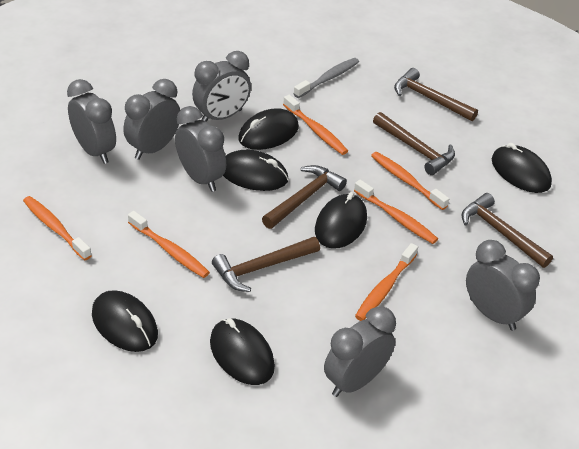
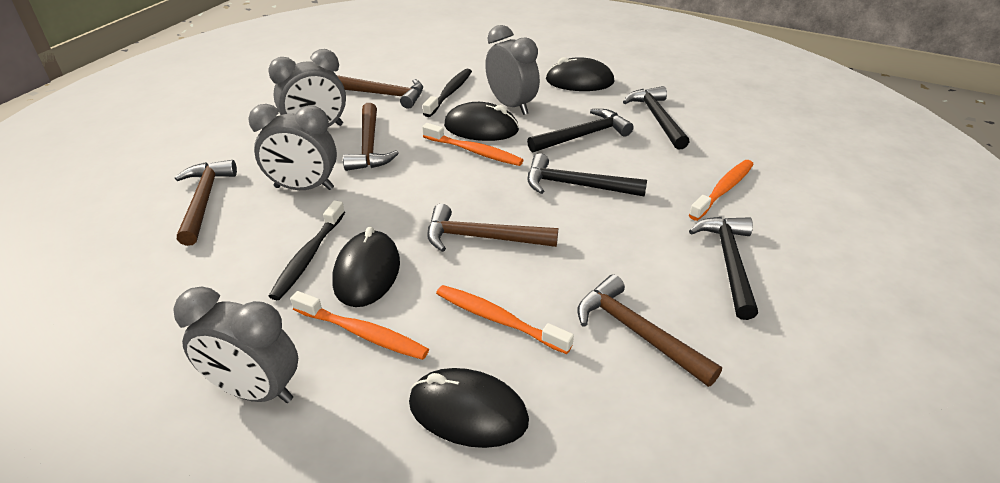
black hammer: none = 0 -> [527,109,634,153] [528,153,647,197] [623,86,689,150] [689,217,758,320] = 4
black mouse: [92,290,158,352] [210,318,275,385] [223,150,288,191] [238,108,299,150] [315,192,367,249] [492,143,552,193] = 6 -> [332,226,400,307] [409,368,529,448] [444,102,519,141] [546,57,614,91] = 4
black toothbrush: none = 0 -> [269,200,345,300] [423,69,472,117] = 2
grey clock: [67,79,116,164] [123,79,180,160] [175,106,226,192] [192,51,251,122] [324,306,396,397] [466,240,540,331] = 6 -> [173,286,298,403] [248,104,337,190] [268,49,346,127] [485,25,540,115] = 4
grey toothbrush: [294,58,359,98] = 1 -> none = 0
orange toothbrush: [23,196,92,260] [128,211,210,278] [283,95,348,155] [354,180,438,244] [355,243,418,321] [371,152,449,210] = 6 -> [290,291,429,360] [422,123,523,166] [436,285,574,354] [689,160,754,221] = 4

